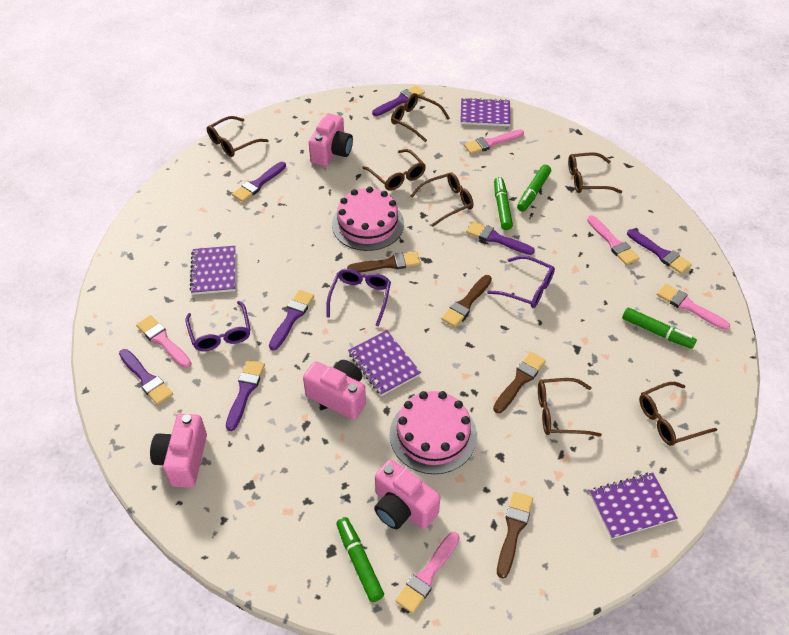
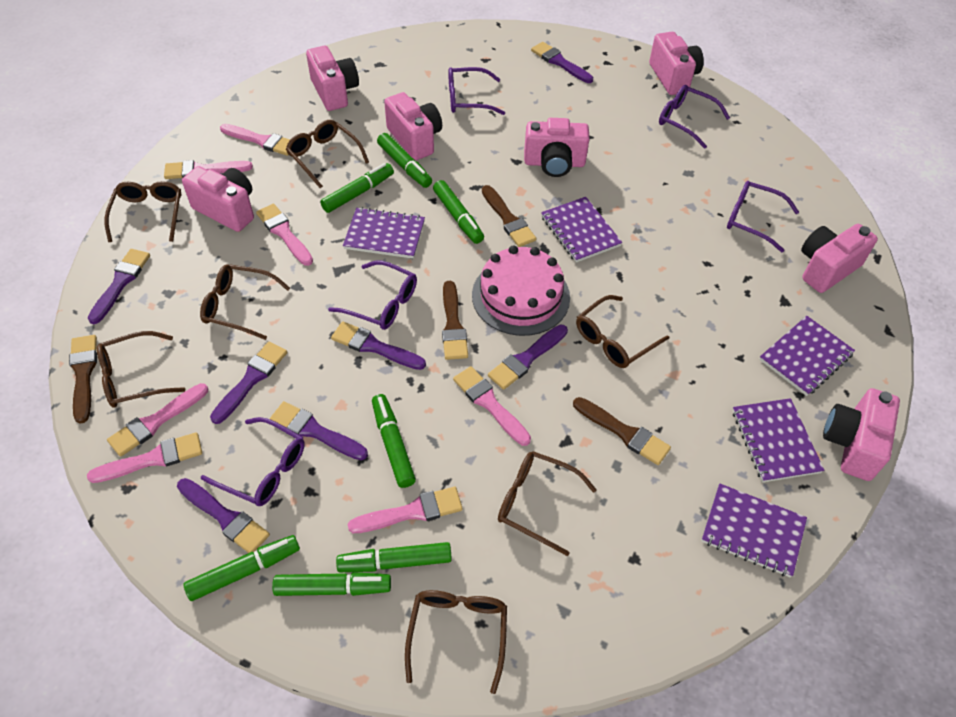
green marker: [336,517,384,602] [494,177,513,230] [517,165,551,212] [622,307,697,349] = 4 -> [184,535,300,601] [272,572,391,596] [320,163,394,213] [336,542,452,572] [372,394,416,488] [377,133,432,188] [433,180,484,244] = 7
pink brush: [136,315,192,368] [395,532,460,614] [464,129,524,154] [587,215,640,265] [657,284,730,330] = 5 -> [87,432,202,483] [107,383,208,457] [164,160,253,179] [220,124,290,156] [256,204,313,266] [348,487,463,533] [453,366,531,446] = 7
pink cake: [332,187,404,251] [389,391,477,474] = 2 -> [472,246,570,336] = 1
pink camera: [150,414,207,488] [303,360,366,420] [308,113,353,167] [374,459,440,529] = 4 -> [182,166,254,232] [306,46,359,111] [384,92,442,160] [524,118,590,177] [649,32,704,95] [801,224,878,293] [823,388,900,481] = 7
purple glasses: [185,301,250,351] [327,269,391,327] [487,256,555,308] = 3 -> [201,417,305,506] [328,260,417,330] [448,67,505,115] [659,85,730,149] [727,181,799,253] = 5
purple notebook: [190,246,235,295] [348,330,421,396] [460,98,510,126] [590,473,678,539] = 4 -> [343,207,425,259] [541,197,622,263] [701,484,807,577] [732,398,824,482] [759,316,855,396] = 5

